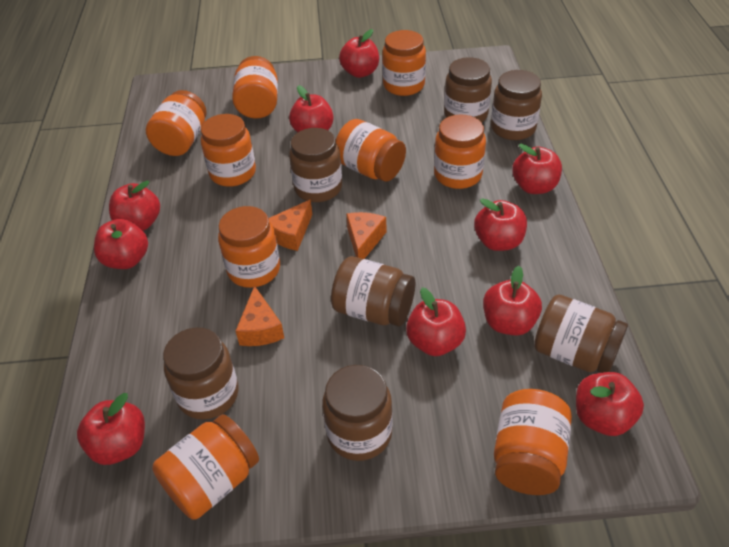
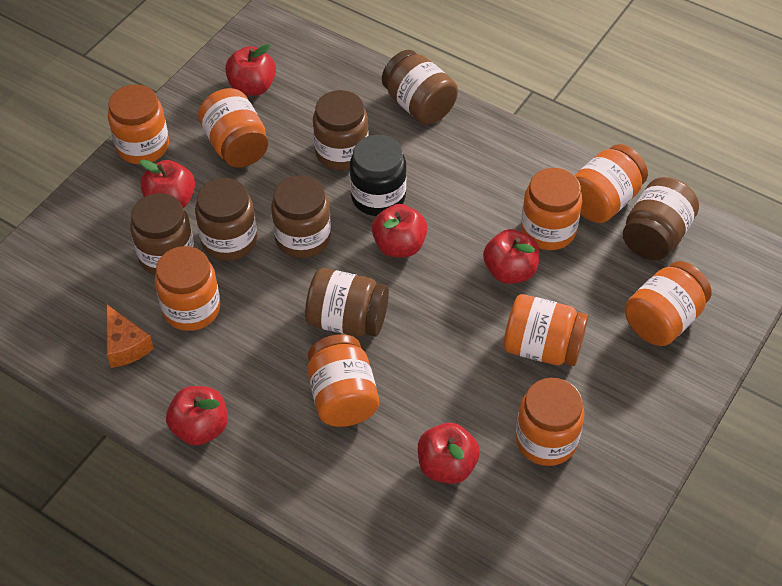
black jar: none = 0 -> [350,135,406,216] = 1
orange cheese: [236,285,284,346] [269,200,312,251] [346,212,387,259] = 3 -> [107,305,154,368] = 1
red apple: [77,393,145,465] [94,219,148,269] [109,181,160,231] [289,85,334,132] [339,29,379,78] [406,287,466,356] [474,198,527,251] [483,266,542,336] [512,144,562,194] [576,372,644,436] = 10 -> [140,160,195,208] [166,386,228,446] [225,44,276,96] [372,204,427,257] [418,423,480,484] [483,229,540,284] = 6

